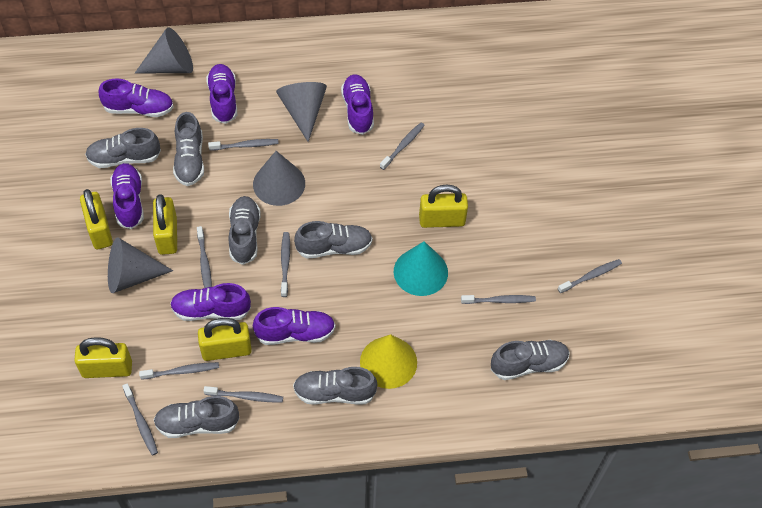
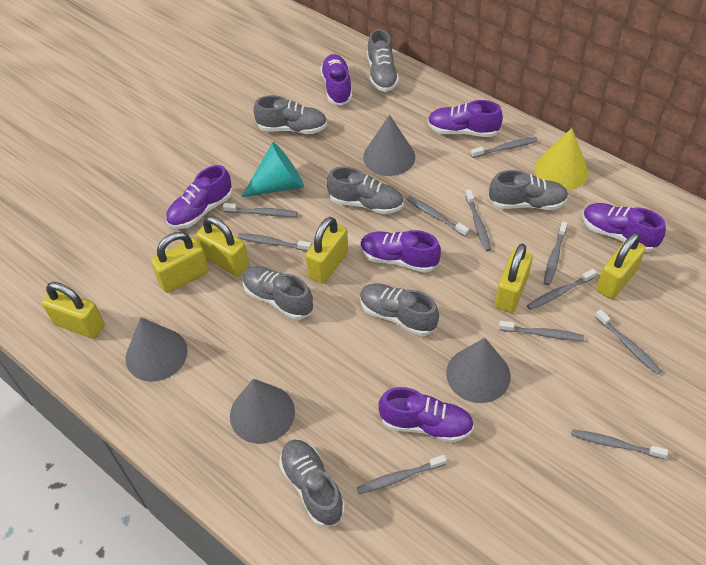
grey toothbrush: [122,383,158,456] [139,362,219,380] [197,226,212,288] [203,386,283,402] [208,139,279,151] [281,232,290,297] [380,123,425,170] [461,295,536,304] [558,259,622,293] = 9 -> [223,203,297,217] [238,233,311,251] [357,455,447,494] [406,196,469,237] [465,189,491,251] [471,137,538,158] [499,321,584,341] [527,269,597,310] [544,221,568,285] [571,429,668,459] [595,309,661,375] = 11
yellow padlock: [74,337,132,378] [80,189,113,249] [153,194,177,255] [198,318,252,361] [419,185,468,228] = 5 -> [42,282,105,339] [151,232,209,293] [196,216,249,276] [305,217,348,284] [495,244,533,313] [596,233,646,299] = 6

